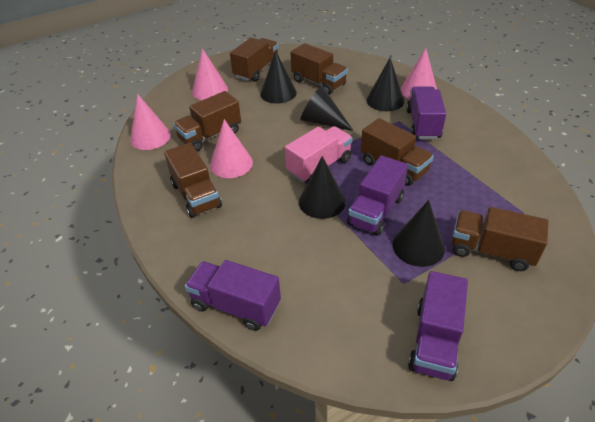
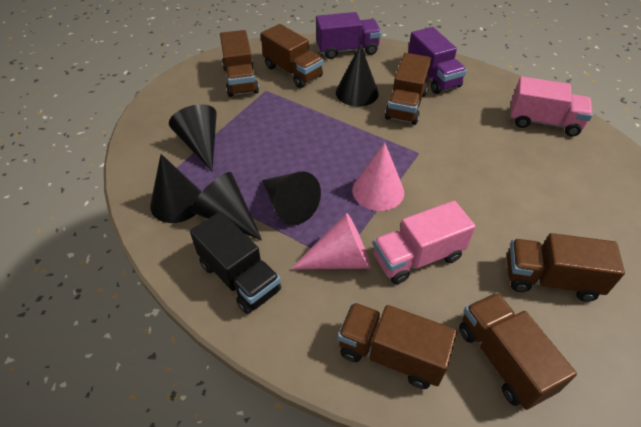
black truck: none = 0 -> [190,211,281,314] = 1
pink cone: [130,94,171,150] [192,49,228,100] [210,119,253,178] [401,48,437,99] = 4 -> [291,213,371,269] [352,142,404,211] = 2
pink truck: [285,126,353,183] = 1 -> [373,201,476,284] [510,76,593,137] = 2
purple truck: [185,260,281,331] [347,156,408,236] [406,87,446,139] [408,271,468,381] = 4 -> [316,12,381,59] [408,27,467,94] = 2

